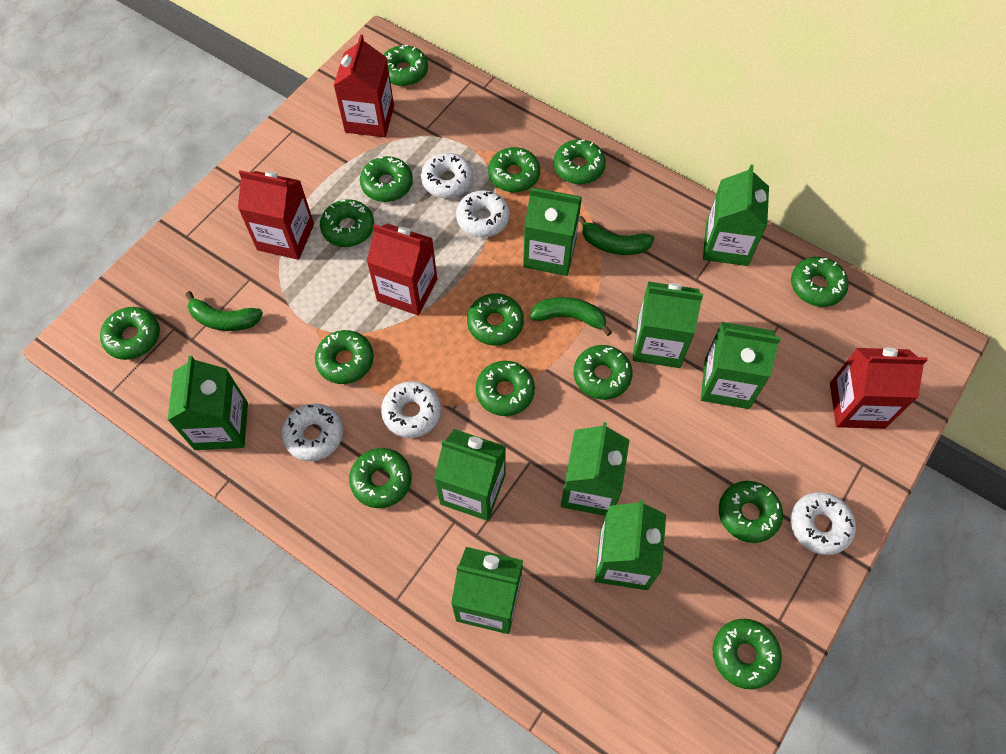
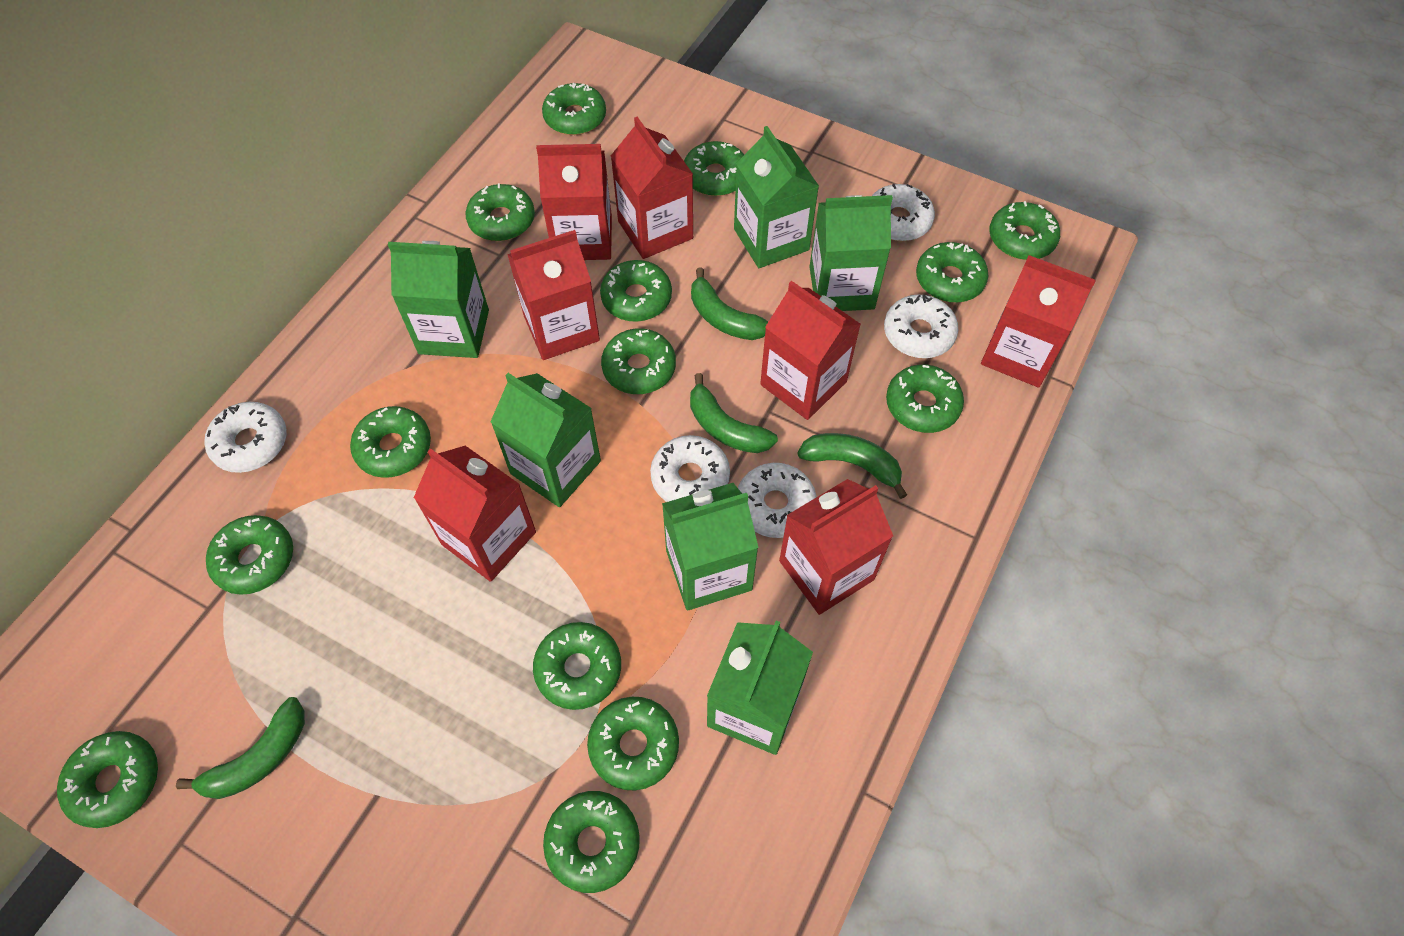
green banana: [185,291,263,331] [530,297,612,336] [579,216,654,255] = 3 -> [176,697,305,799] [690,373,778,453] [691,268,768,340] [797,433,907,499] = 4
green carton: [167,356,248,450] [434,429,506,521] [451,547,523,634] [523,188,582,276] [561,422,629,516] [595,499,666,590] [633,282,703,368] [701,322,781,409] [703,165,769,266] = 9 -> [388,241,489,358] [490,373,601,507] [662,483,759,611] [707,620,813,755] [734,126,819,268] [809,195,893,311] = 6
red carton: [238,170,314,260] [333,35,394,137] [367,223,437,316] [830,348,928,429] = 4 -> [414,446,536,582] [507,230,600,360] [536,144,612,260] [611,117,693,259] [760,281,861,420] [779,479,893,615] [981,255,1096,387] = 7

